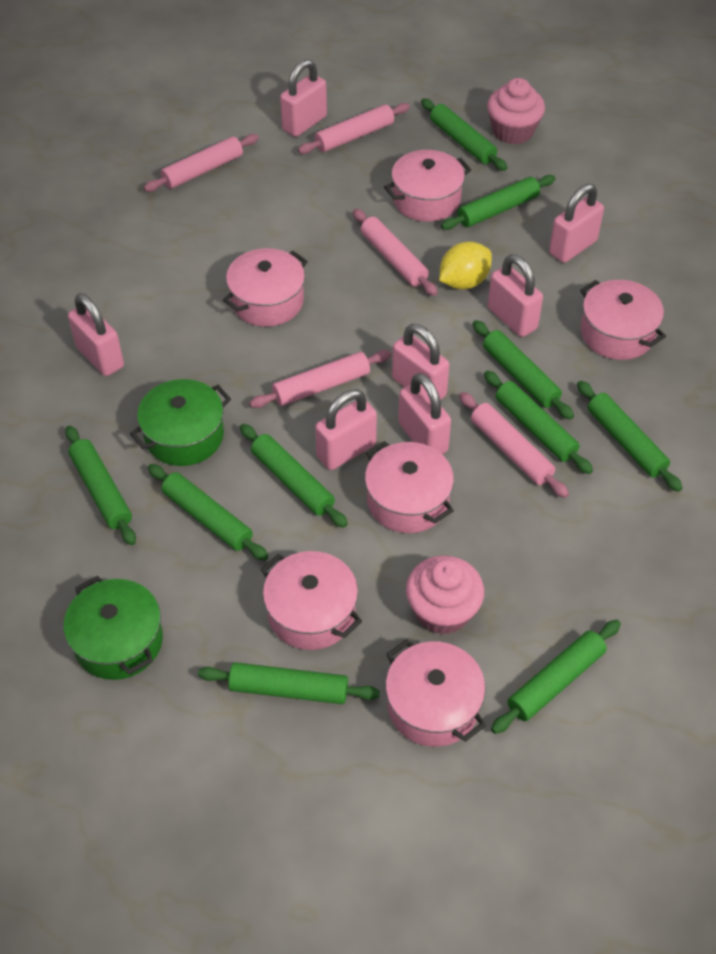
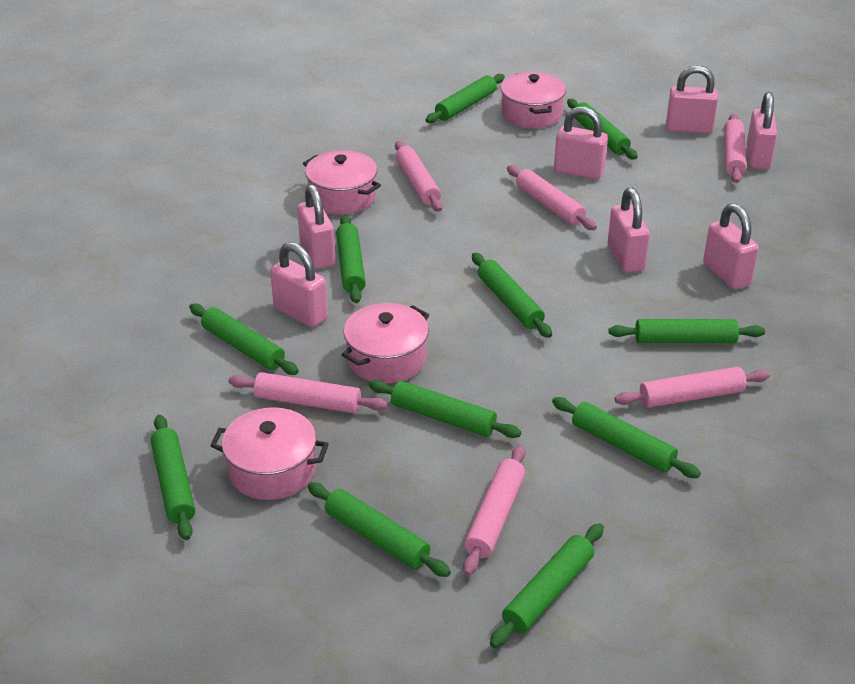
green pot: [63,576,163,680] [130,379,231,466] = 2 -> none = 0
green rolling pin: [65,426,136,545] [148,464,268,561] [198,662,380,704] [240,424,348,528] [421,98,507,171] [441,175,555,230] [473,320,574,420] [484,370,593,474] [491,620,621,734] [577,381,682,492] = 10 -> [151,415,195,540] [189,303,299,375] [308,482,451,577] [336,215,366,303] [369,380,521,438] [426,74,505,123] [472,253,552,338] [490,523,604,648] [552,397,701,478] [567,99,638,160] [609,319,765,343] = 11
pink cupcake: [406,555,484,635] [487,78,545,144] = 2 -> none = 0
pink pot: [223,248,308,327] [261,551,362,650] [365,441,454,533] [384,150,471,222] [386,639,486,747] [580,280,666,360] = 6 -> [210,407,329,500] [303,151,381,214] [342,303,429,383] [501,72,566,128] = 4
pink rolling pin: [143,134,259,192] [249,350,391,408] [298,103,410,154] [353,209,438,296] [459,392,569,498] = 5 -> [228,372,388,413] [395,141,443,212] [463,445,526,576] [507,165,597,230] [615,367,770,408] [724,114,747,183] = 6
yellow lemon: [439,242,492,289] = 1 -> none = 0

